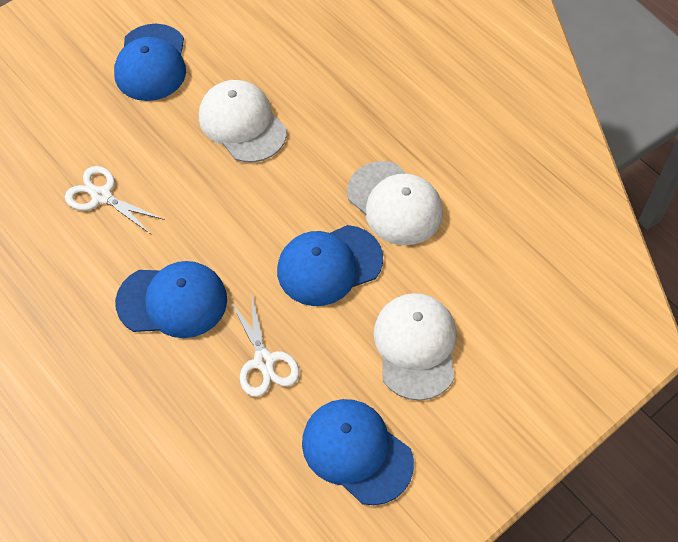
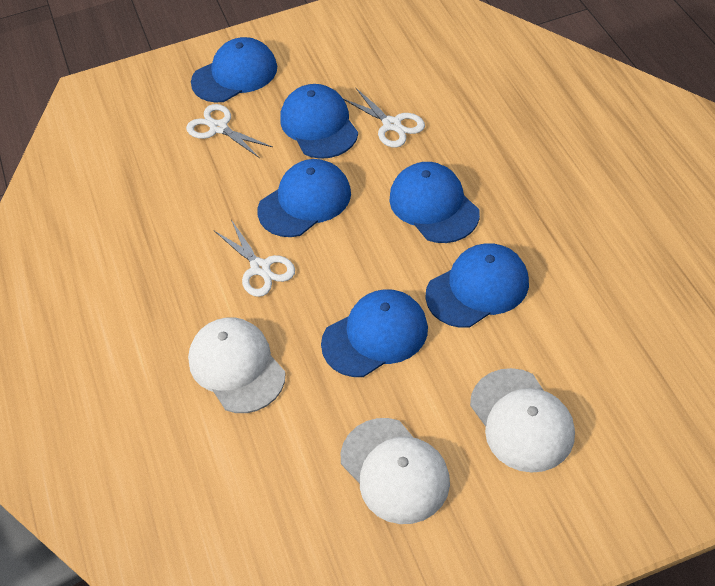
blue cap: [114,24,186,101] [115,261,227,338] [277,225,383,306] [302,399,414,505] = 4 -> [191,37,277,103] [257,159,351,237] [280,84,358,159] [321,289,428,377] [389,162,480,243] [425,243,529,328] = 6
white scissors: [65,166,165,234] [230,293,299,397] = 2 -> [186,104,272,158] [214,220,295,297] [344,87,425,148] = 3

